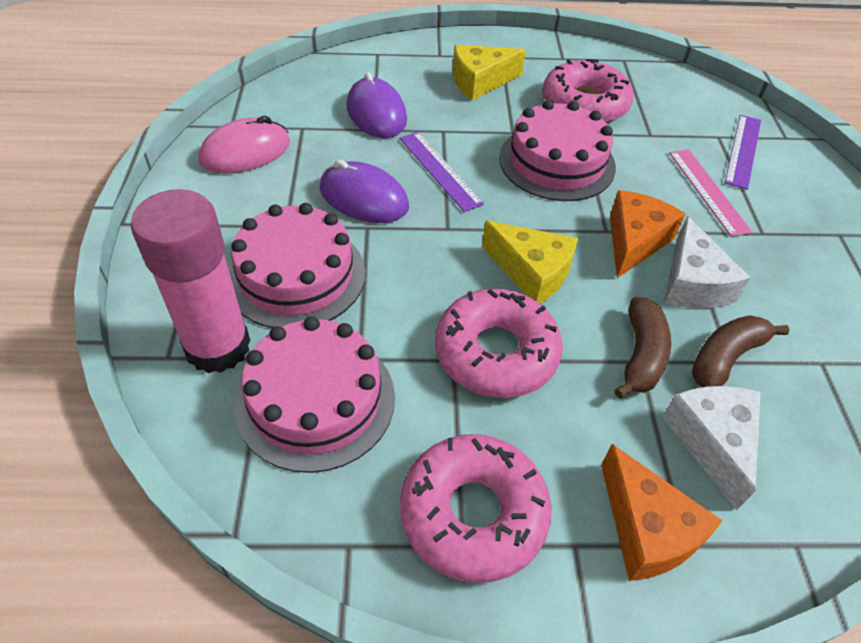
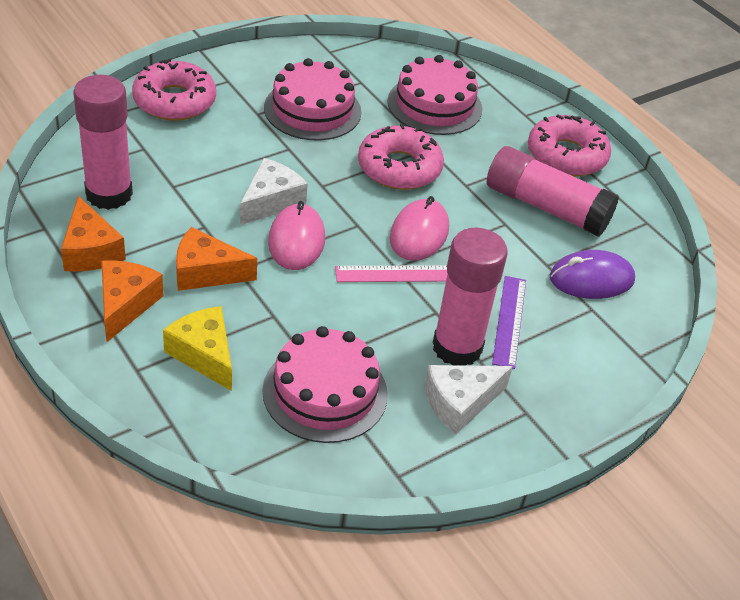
brown banana: [614,297,671,399] [692,315,789,387] = 2 -> none = 0
orange cheese: [601,444,723,581] [610,190,685,278] = 2 -> [61,196,126,272] [101,261,163,342] [176,227,257,291] = 3
pink glue stick: [131,189,250,373] = 1 -> [73,75,133,210] [433,228,508,366] [487,146,619,237] = 3
pink mouse: [198,116,290,174] = 1 -> [268,201,325,270] [390,196,449,261] = 2
purple mouse: [320,160,409,223] [347,72,407,138] = 2 -> [550,250,635,299] = 1
purple ruler: [399,132,484,212] [725,115,761,190] = 2 -> [492,276,526,369] = 1
yellow cheese: [453,45,526,101] [482,221,578,303] = 2 -> [163,306,232,391] = 1

